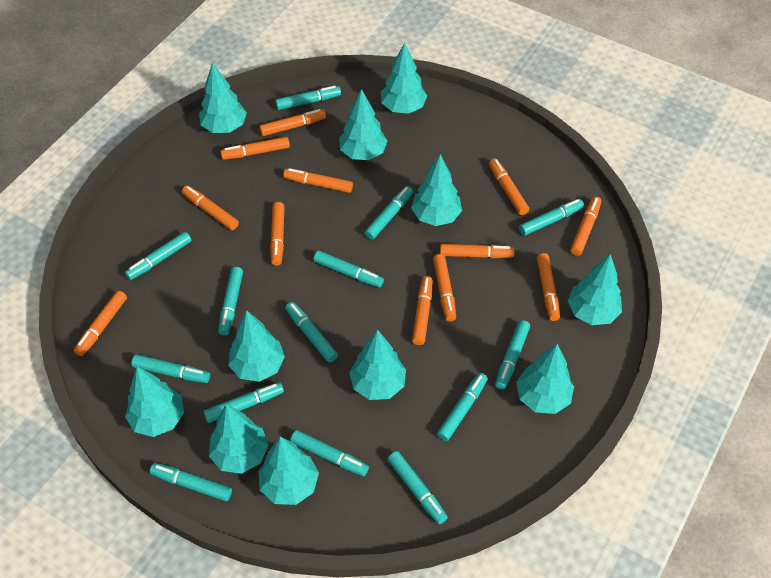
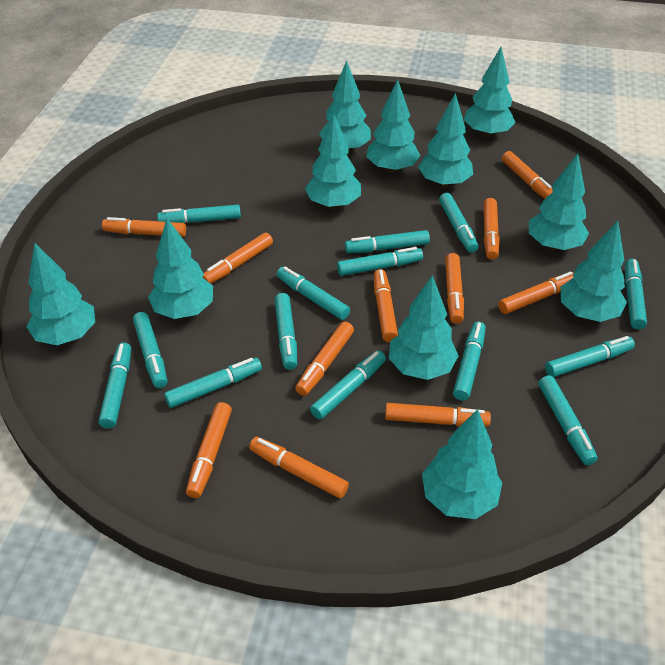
orange marker: [74,291,127,356] [182,186,239,230] [220,136,290,160] [259,109,326,136] [270,202,285,266] [283,168,353,193] [412,276,433,345] [433,254,456,322] [440,244,515,258] [489,159,529,215] [537,253,560,321] [570,196,601,256] = 12 -> [102,217,186,237] [186,402,232,498] [202,233,273,284] [249,437,349,498] [295,322,354,396] [374,269,398,342] [385,403,491,426] [445,253,464,324] [483,198,500,260] [498,272,574,314] [502,151,552,199] = 11

